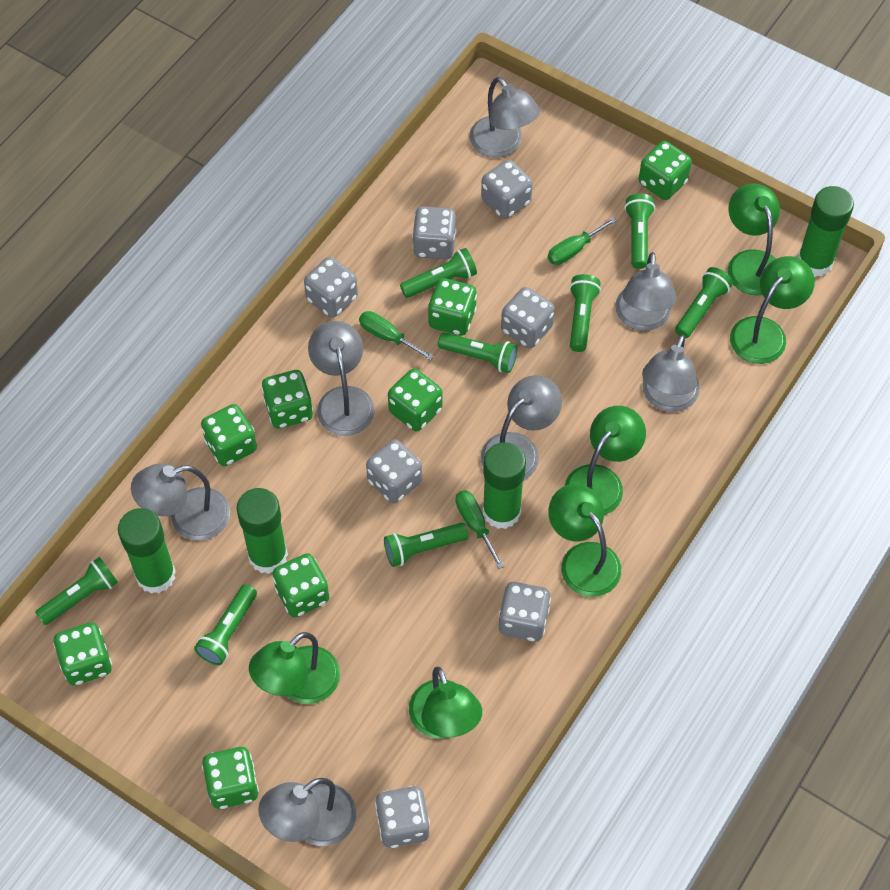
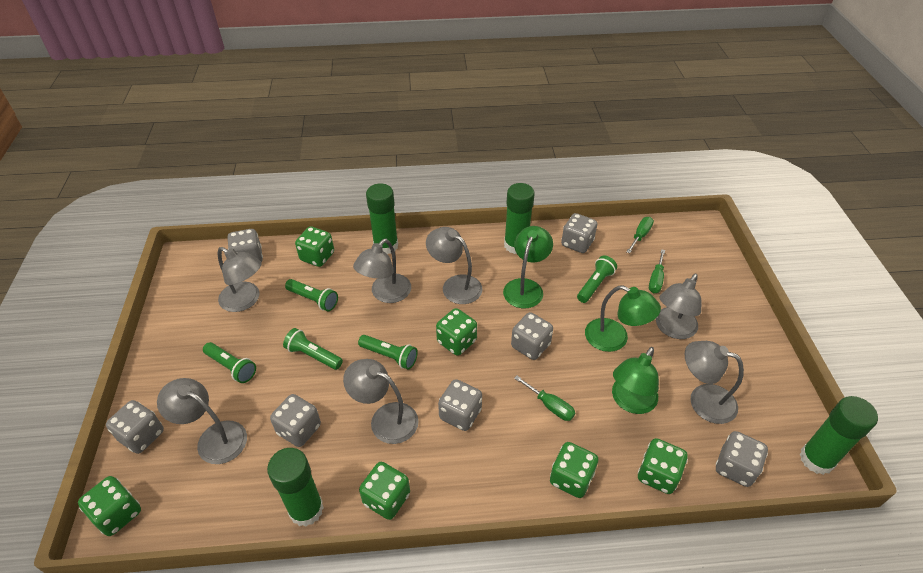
green dice: [53,622,112,686] [201,404,257,466] [202,747,259,809] [262,370,313,429] [272,553,330,618] [388,369,442,431] [428,278,477,336] [639,141,692,200] = 8 -> [78,476,141,536] [295,226,334,267] [359,462,410,520] [436,308,477,356] [550,442,598,498] [638,438,688,494] = 6
green flashlight: [35,557,118,625] [194,584,257,665] [384,523,468,567] [400,248,477,298] [438,332,517,373] [570,274,601,352] [624,193,655,269] [675,267,733,338] = 8 -> [203,342,256,383] [283,328,343,370] [285,279,338,311] [358,335,418,370] [577,256,617,303] = 5
green lamp: [249,632,340,704] [409,667,482,739] [549,484,621,597] [565,406,646,515] [728,183,780,295] [730,256,815,364] = 6 -> [503,226,553,308] [585,286,661,352] [612,347,659,414] = 3

